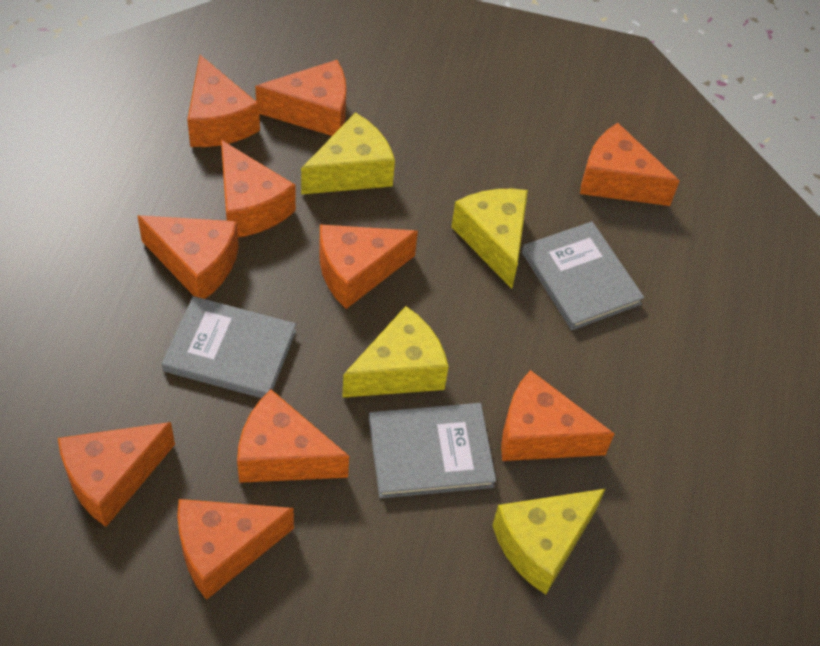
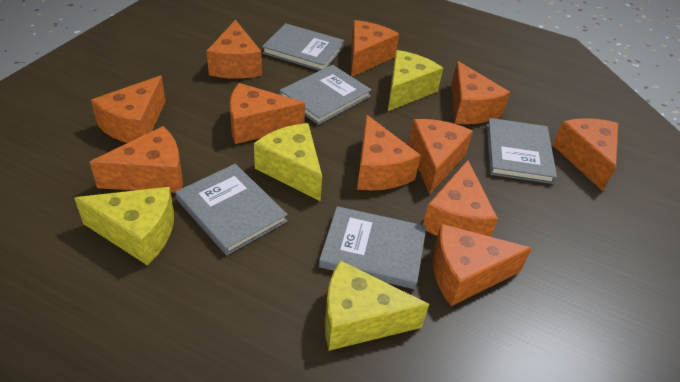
grey book: [162,296,296,398] [369,403,496,498] [522,222,644,330] = 3 -> [175,164,288,255] [262,23,344,71] [279,65,372,125] [319,206,427,289] [487,118,557,184] = 5
orange cheese: [58,422,175,527] [137,215,239,299] [177,499,294,600] [187,55,260,147] [221,140,296,237] [237,390,349,483] [255,60,346,136] [319,225,418,309] [501,370,615,461] [580,123,679,206] = 10 -> [90,126,183,193] [91,76,166,143] [207,20,262,79] [230,83,305,144] [351,20,399,77] [357,115,421,190] [408,119,473,195] [423,160,498,237] [432,224,532,306] [451,61,510,124] [553,118,618,191] = 11

